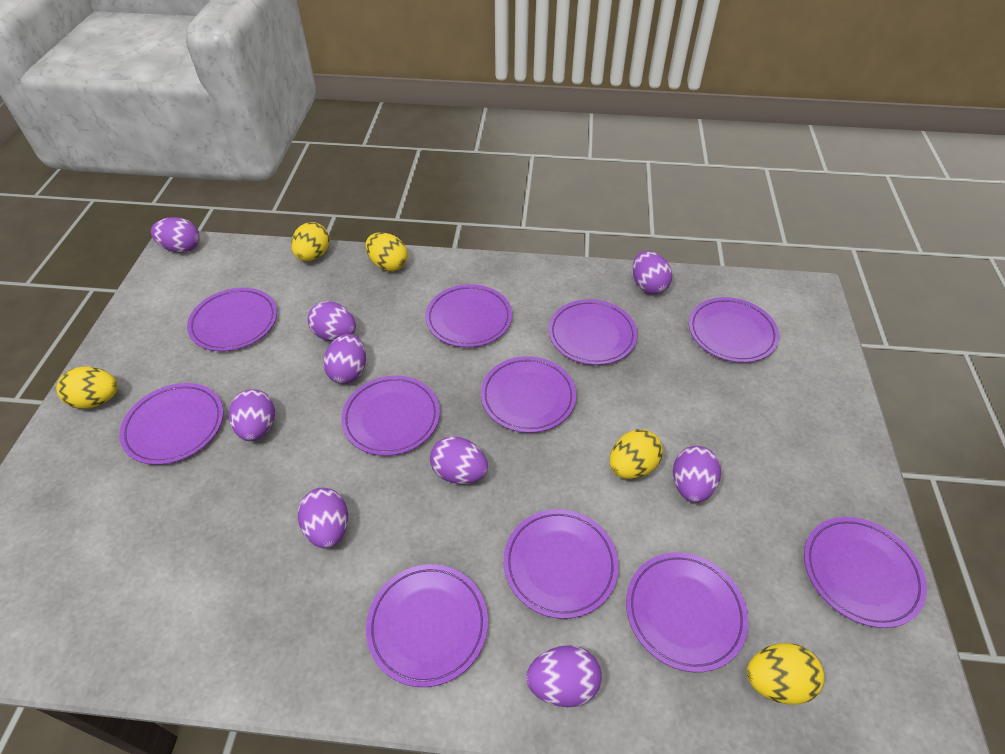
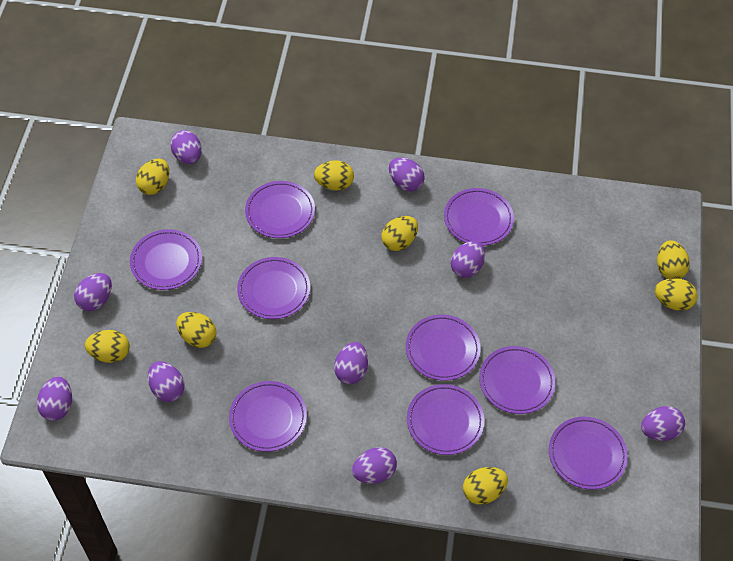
purple plate: [119,383,224,465] [187,288,277,351] [341,376,440,456] [366,564,488,687] [425,284,512,347] [481,356,576,433] [503,509,618,619] [549,299,638,365] [626,552,748,672] [689,297,779,363] [804,517,927,628] = 11 -> [130,229,202,290] [229,381,307,452] [237,257,310,319] [245,181,315,238] [406,315,481,381] [407,384,484,455] [444,188,514,246] [479,346,556,414] [549,417,628,490] = 9
yellow egg: [56,366,118,409] [291,222,330,261] [366,232,408,271] [610,429,663,479] [747,643,824,705] = 5 -> [85,330,130,363] [136,159,169,195] [176,312,217,348] [314,160,354,191] [382,216,418,251] [463,467,508,505] [655,278,698,311] [657,240,690,279] = 8

